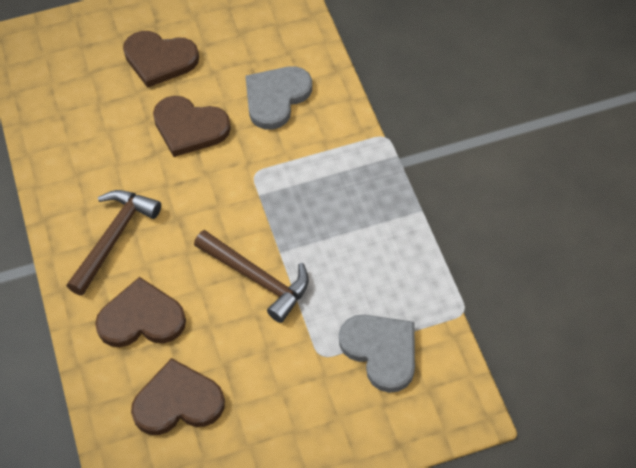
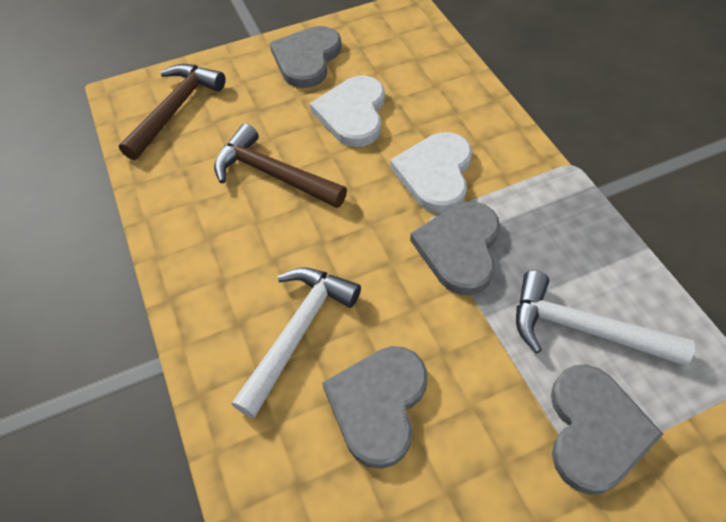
brown heart: [95,277,186,347] [123,31,199,88] [131,358,225,435] [153,96,231,157] = 4 -> none = 0
grey heart: [245,66,312,130] [339,315,415,393] = 2 -> [270,26,342,88] [322,346,427,469] [410,201,500,295] [551,365,664,495] = 4
white hammer: none = 0 -> [232,267,361,418] [516,270,695,366] = 2
white heart: none = 0 -> [310,75,385,147] [390,132,472,213] = 2

